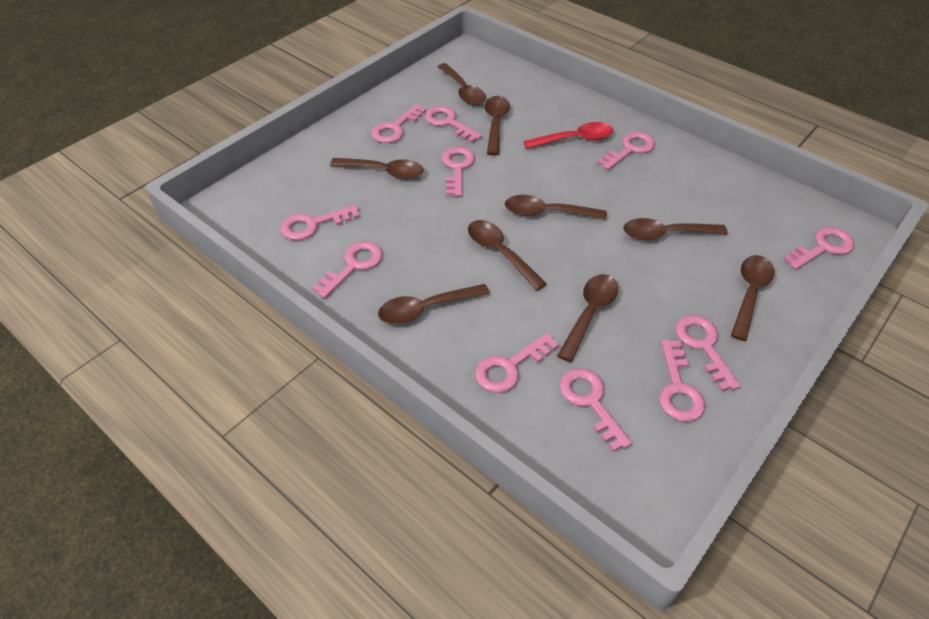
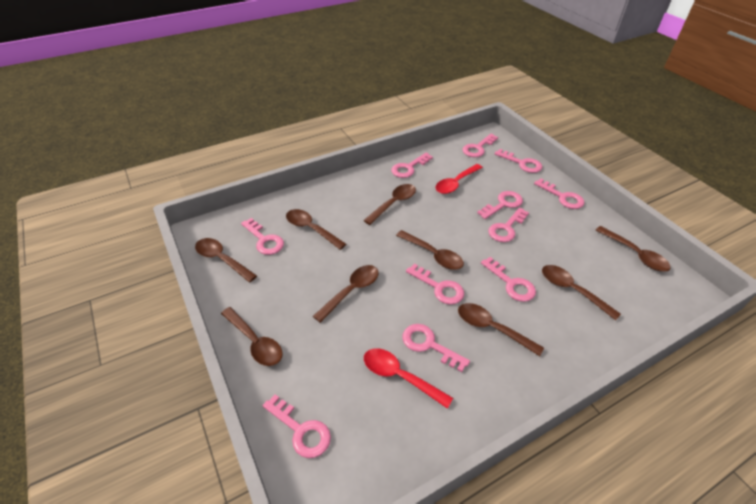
red spoon: [523,122,613,149] = 1 -> [364,348,453,409] [435,164,483,194] = 2

